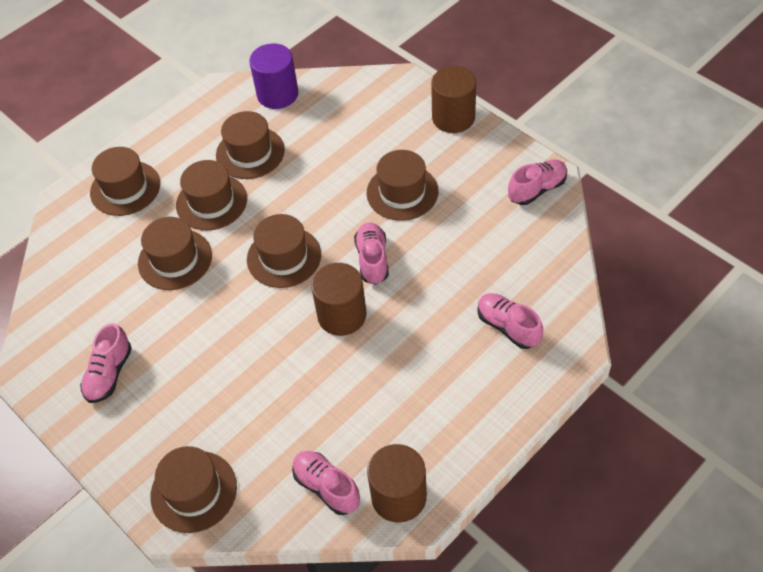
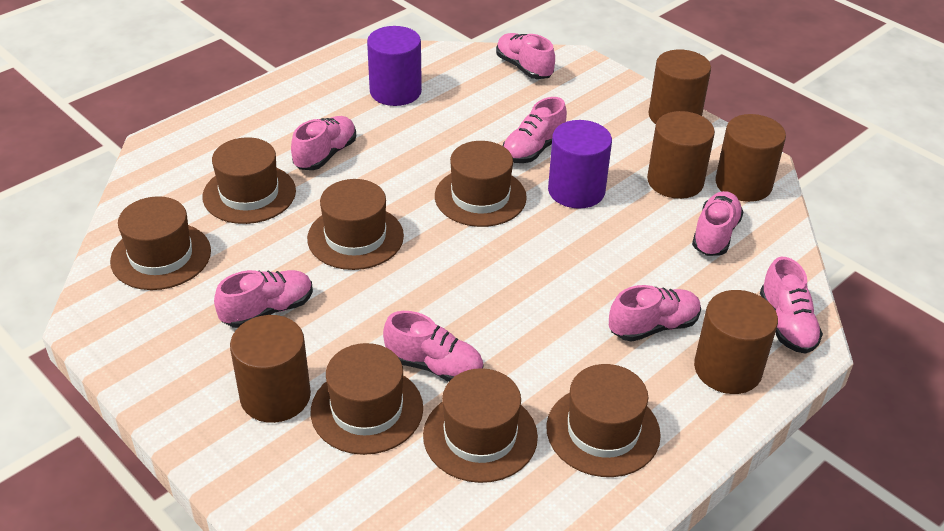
brown cylinder: [311,263,366,336] [367,444,427,523] [431,66,476,133] = 3 -> [230,315,311,423] [647,111,715,199] [648,49,711,124] [694,290,778,394] [716,114,786,202] = 5
pink shoe: [80,323,132,403] [292,451,360,515] [354,222,389,284] [477,293,543,349] [508,159,567,205] = 5 -> [214,270,313,328] [291,116,356,170] [383,311,483,382] [496,33,555,79] [503,97,567,163] [609,285,701,342] [692,191,744,256] [760,257,823,354] = 8
purple cylinder: [249,43,298,109] = 1 -> [367,26,422,106] [548,120,612,209] = 2

